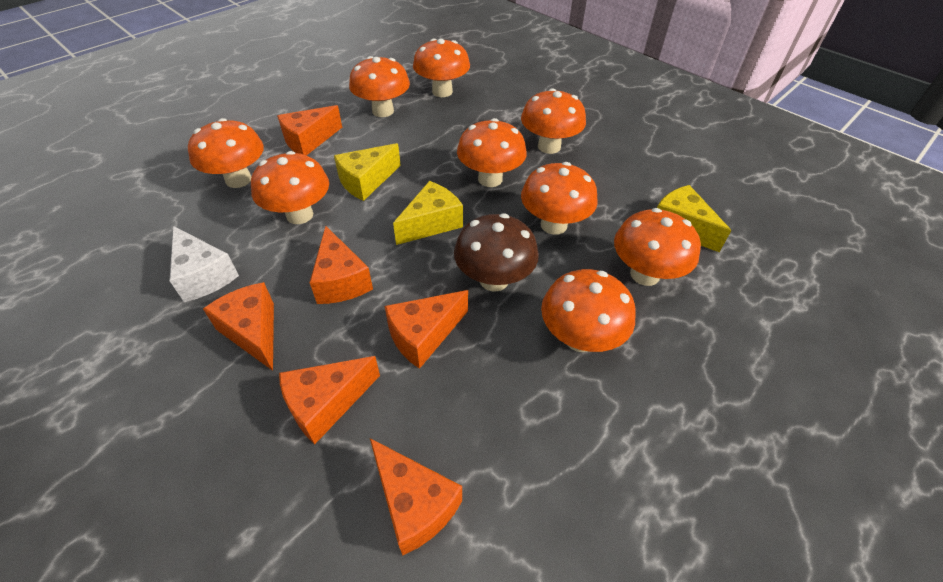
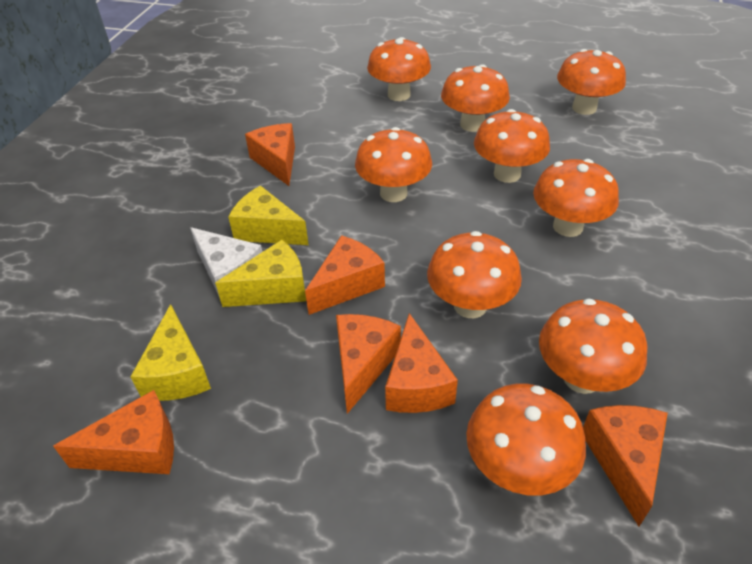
brown mushroom: [454,214,539,291] = 1 -> none = 0

